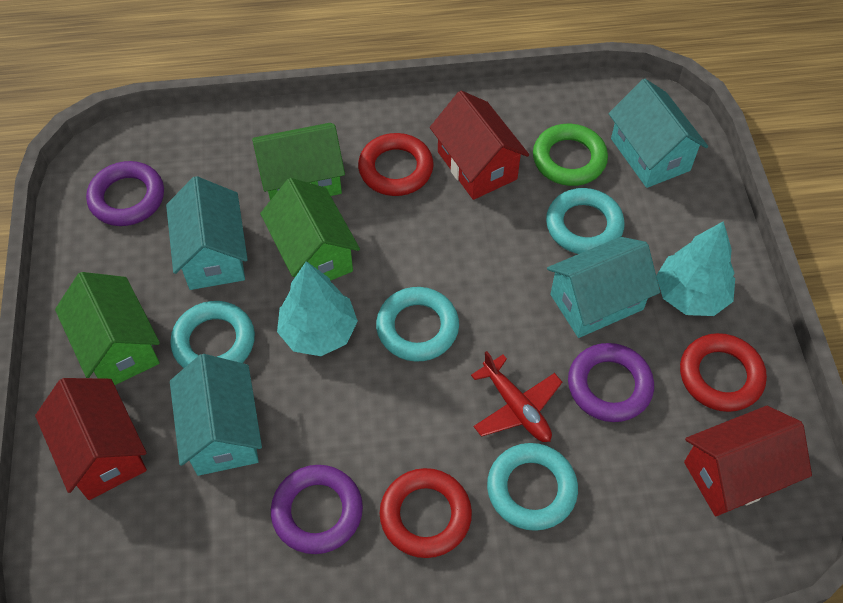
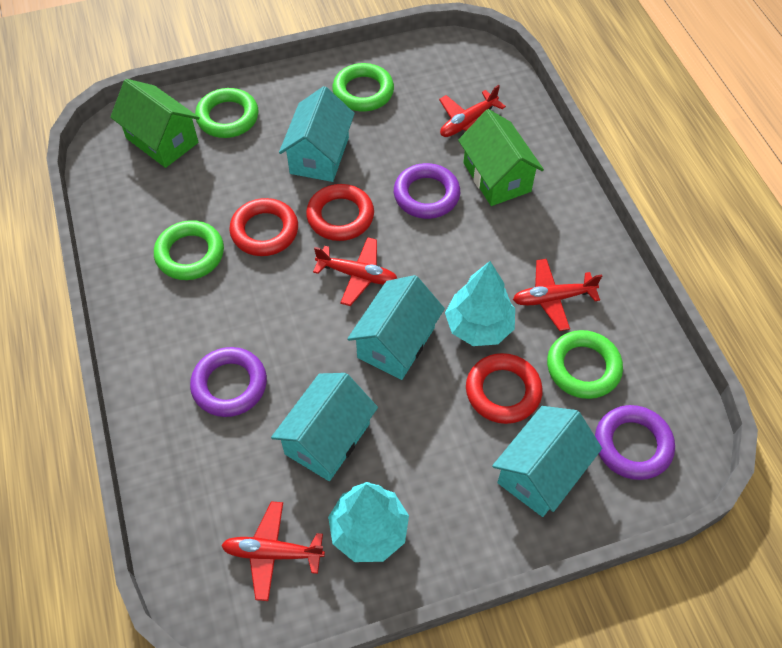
green house: [55,272,160,385] [252,123,345,200] [260,178,360,281] = 3 -> [110,79,200,168] [458,109,544,206] = 2
green ring: [533,124,608,186] = 1 -> [154,220,224,280] [195,88,259,138] [332,63,394,112] [547,330,623,399] = 4
red house: [35,378,147,500] [430,91,529,200] [684,406,812,516] = 3 -> none = 0
red plane: [471,351,562,442] = 1 -> [221,501,325,601] [313,237,397,306] [439,85,506,137] [513,259,602,331] = 4
turquoise ring: [170,301,255,368] [376,287,459,362] [487,443,578,531] [546,188,625,254] = 4 -> none = 0

